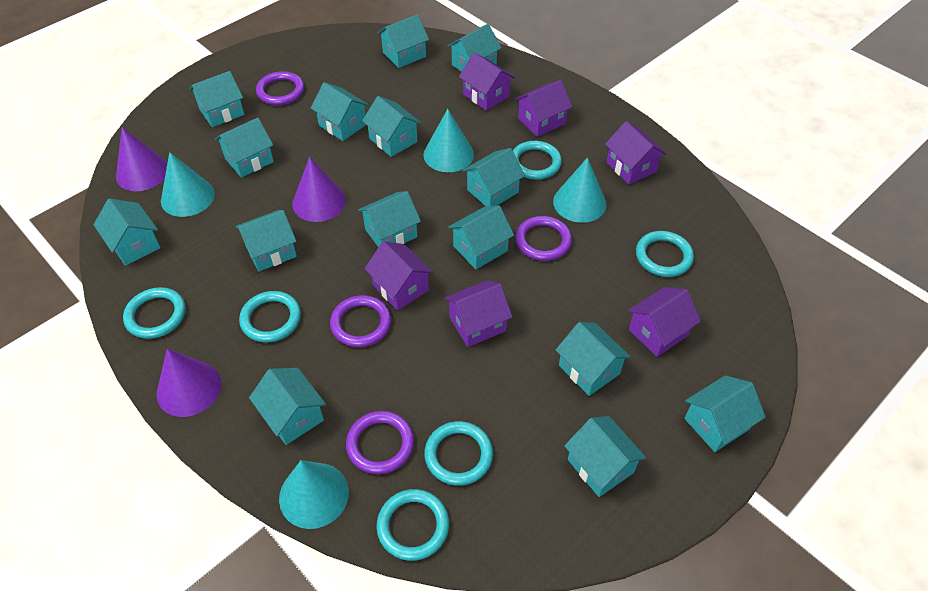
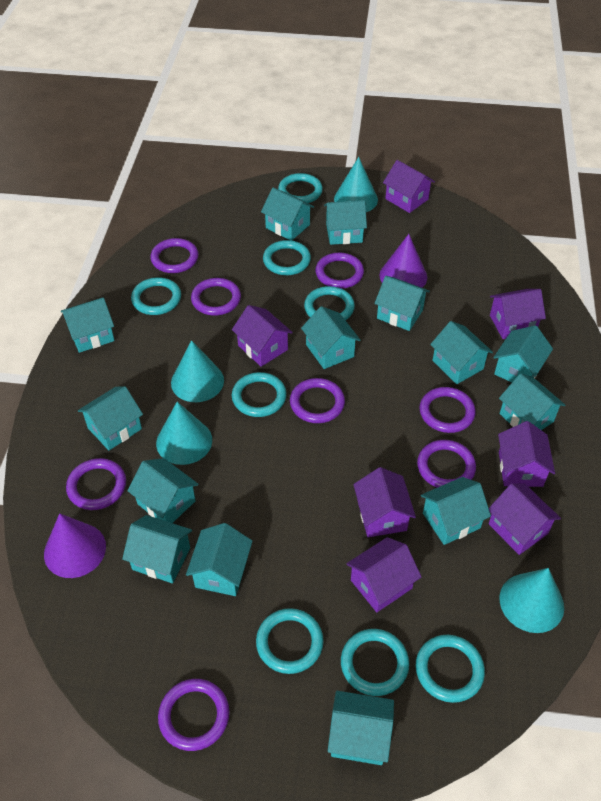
purple cone: [116,127,167,191] [157,349,221,417] [292,157,346,222] = 3 -> [44,513,106,578] [379,234,427,288] = 2
purple house: [364,241,434,311] [444,280,512,347] [459,52,515,111] [515,80,572,137] [605,121,666,184] [628,287,701,357] = 6 -> [232,305,293,367] [346,537,421,612] [353,467,416,537] [383,160,435,213] [489,483,561,555] [490,289,546,339] [498,421,555,487] = 7
purple ring: [256,71,304,105] [330,295,391,347] [346,411,414,474] [515,216,572,261] = 4 -> [66,458,126,510] [151,238,199,273] [158,679,230,751] [191,278,241,316] [290,378,345,423] [315,253,364,289] [417,440,476,488] [420,387,476,433] = 8
turquoise house: [93,198,161,266] [189,71,244,127] [215,118,274,178] [235,210,297,272] [249,368,326,445] [311,82,369,141] [358,191,421,247] [362,96,421,157] [377,14,429,68] [447,24,501,72] [448,205,514,269] [462,148,525,206] [556,322,631,396] [564,416,646,497] [684,375,766,452] = 15 -> [61,298,115,353] [78,386,143,450] [122,515,192,583] [127,458,198,523] [186,523,253,596] [261,187,314,240] [301,306,361,369] [324,200,367,245] [328,691,394,765] [374,276,430,331] [421,477,491,545] [430,321,493,384] [493,326,553,382] [499,373,565,430] = 14
turquoise ring: [123,287,186,339] [239,291,301,343] [376,489,449,561] [424,421,493,486] [513,141,562,179] [636,231,694,277] = 6 -> [131,277,181,315] [232,372,287,417] [256,608,324,674] [263,240,311,275] [278,173,323,203] [304,286,355,320] [341,629,409,696] [416,635,485,703] = 8

